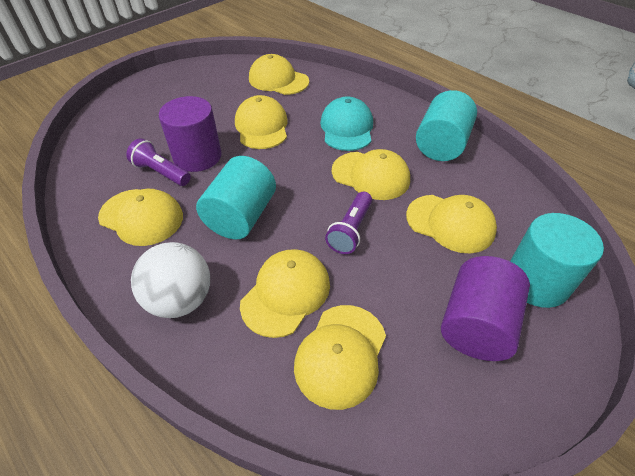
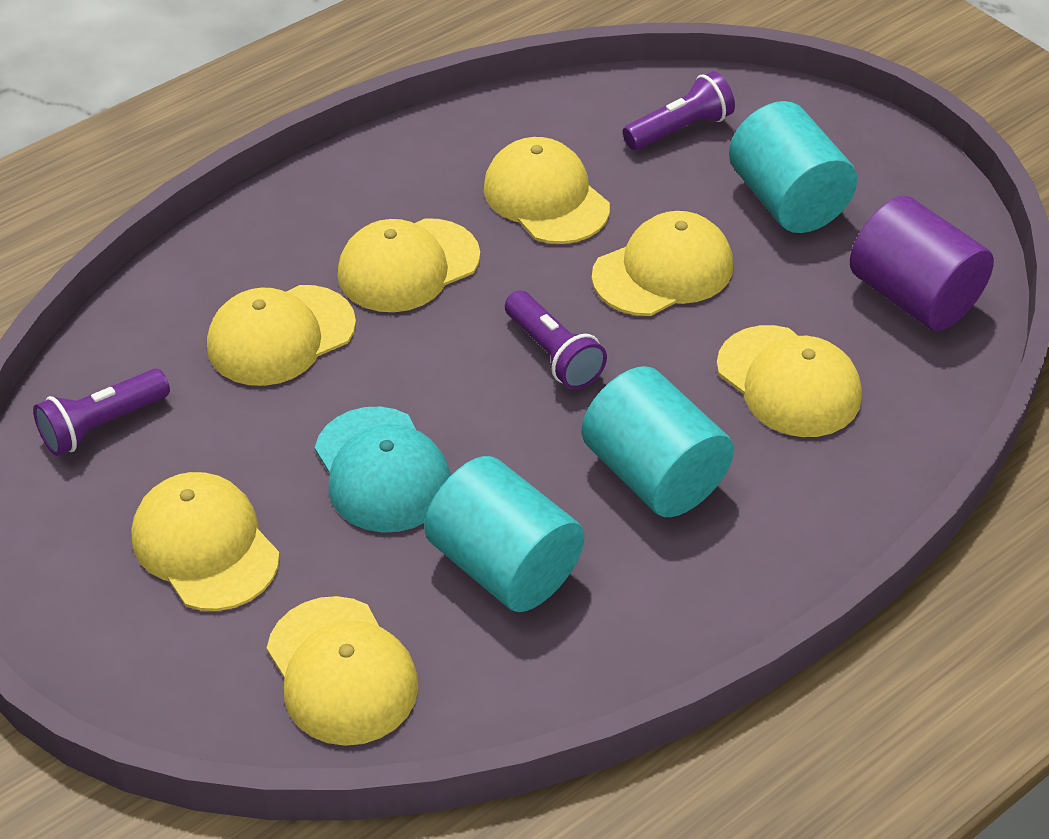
purple cylinder: [159,96,222,172] [441,256,530,361] = 2 -> [850,196,994,331] = 1
purple flashlight: [126,138,191,186] [325,192,372,254] = 2 -> [33,369,170,456] [505,291,607,390] [623,71,735,150] = 3
white ball: [131,242,210,318] = 1 -> none = 0

